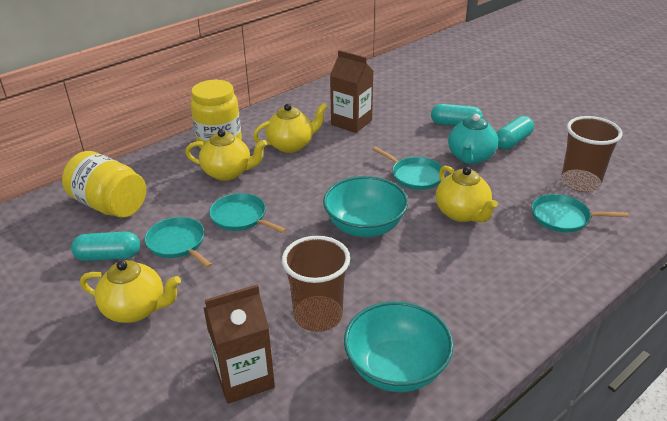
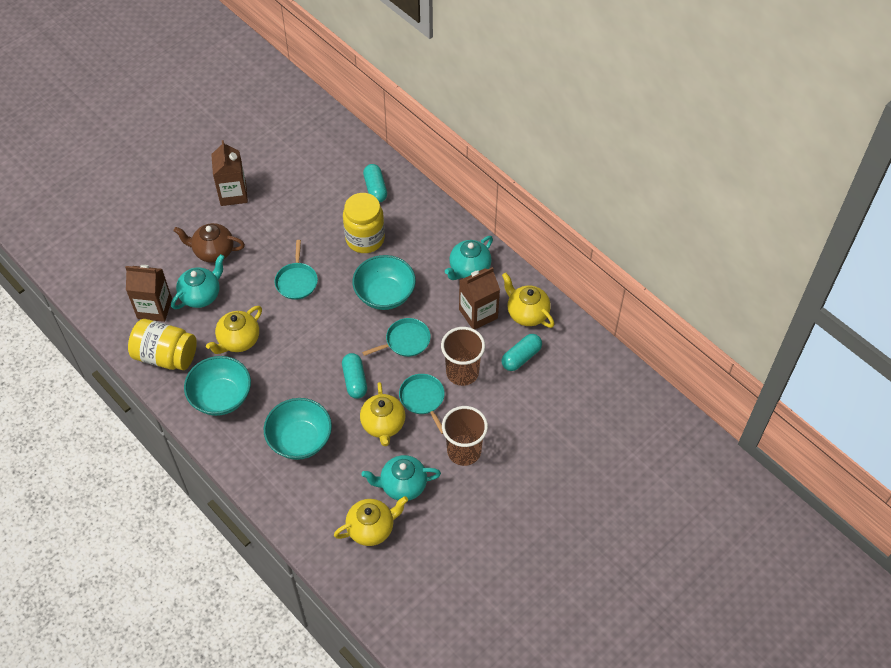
brown carton: [204,284,275,404] [330,50,373,133] = 2 -> [125,265,172,322] [211,140,248,206] [459,267,500,329] = 3
brown teapot: none = 0 -> [173,223,245,263] = 1
turquoise bowl: [323,176,408,237] [344,301,454,392] = 2 -> [184,356,251,416] [264,398,332,460] [352,255,416,310] = 3
turquoise pan: [145,217,212,268] [209,193,287,233] [373,147,445,190] [532,194,629,232] = 4 -> [275,240,318,300] [362,318,431,357] [399,374,445,434] = 3
turquoise teapot: [448,114,498,164] = 1 -> [171,254,224,309] [361,455,441,501] [445,236,493,280] = 3

